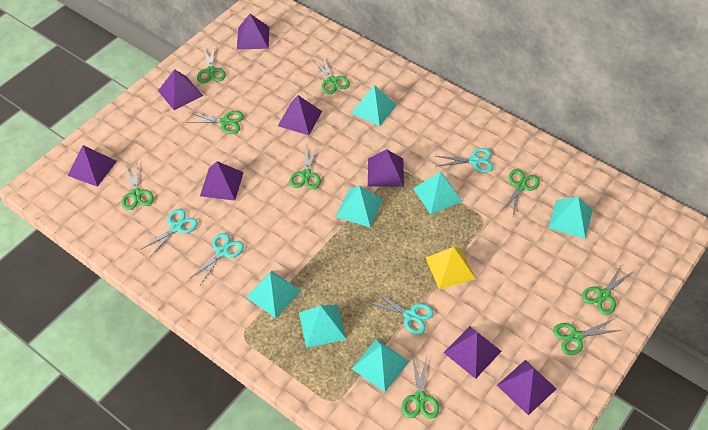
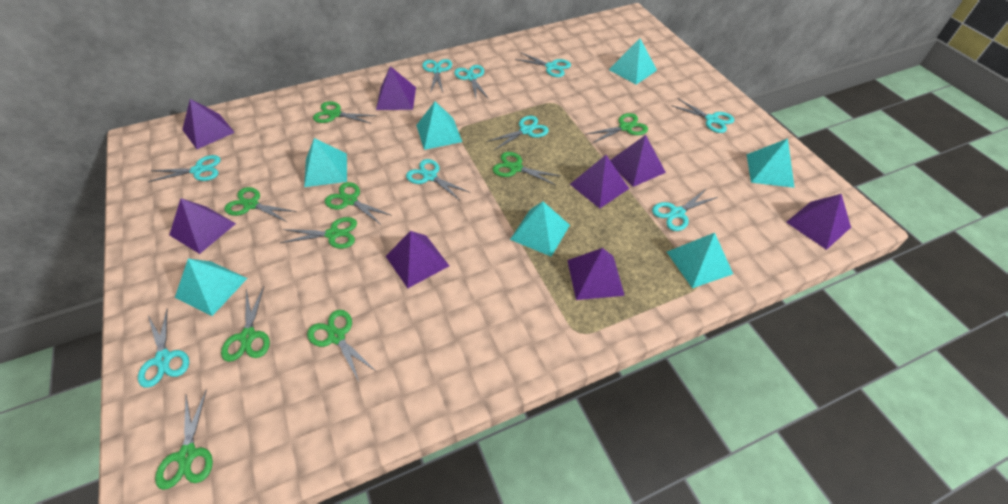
turquoise scissors: [140,209,198,257] [189,233,244,284] [367,291,434,334] [436,148,493,173] = 4 -> [138,309,189,388] [148,155,221,182] [406,159,470,200] [422,59,452,93] [454,65,489,99] [487,116,549,150] [515,52,571,77] [652,188,718,231] [671,99,734,133] = 9
yellow pyramid: [426,247,475,289] = 1 -> none = 0

